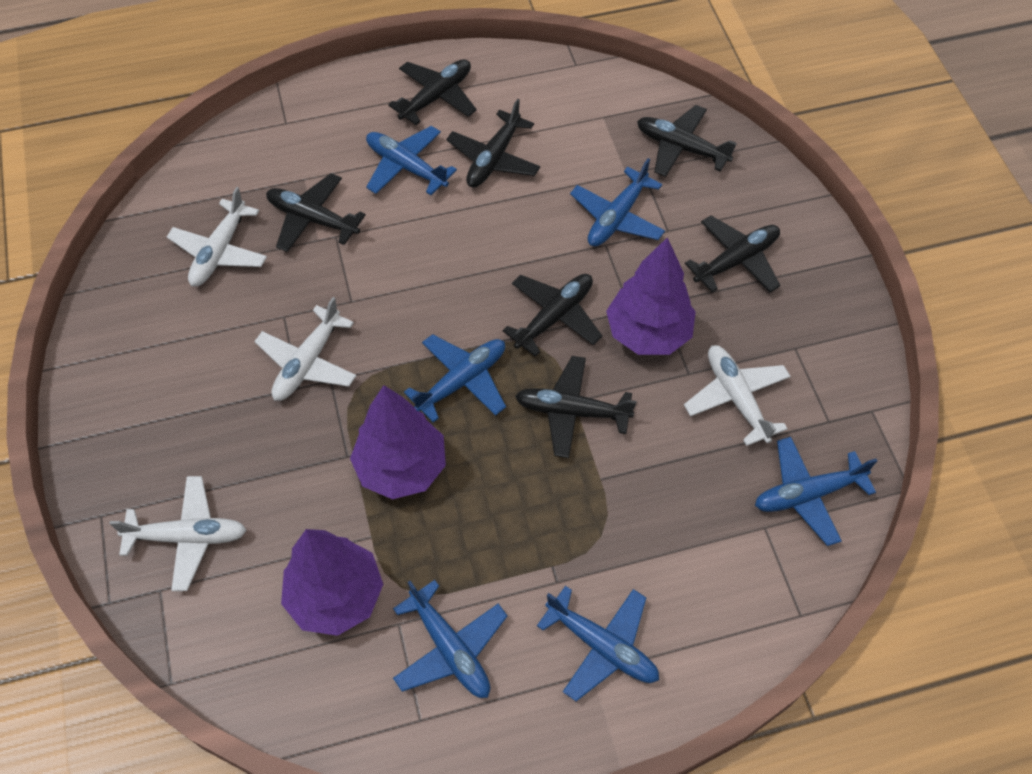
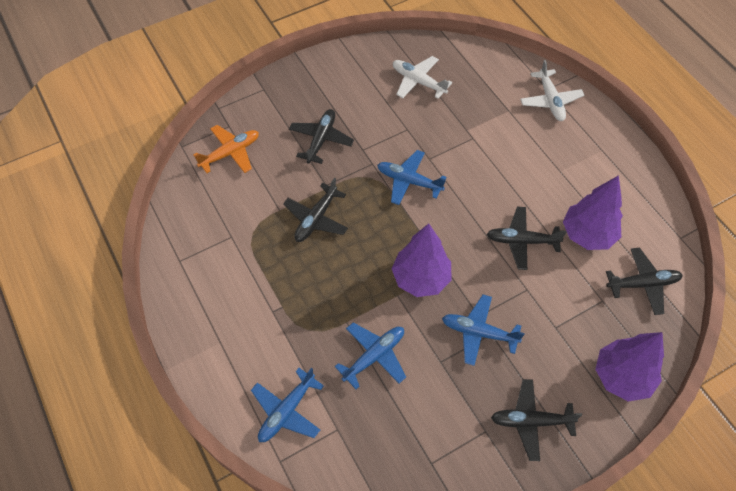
black plane: [266,173,366,252] [388,59,477,125] [446,99,540,187] [502,274,602,357] [515,356,637,458] [637,105,737,177] [685,216,781,293] = 7 -> [283,178,348,242] [289,109,354,164] [487,207,567,270] [491,379,582,461] [606,247,683,315] = 5
blue plane: [366,126,457,195] [393,580,507,698] [404,334,506,423] [537,586,659,701] [570,158,665,246] [755,437,877,546] = 6 -> [251,368,324,442] [335,322,406,389] [377,150,447,205] [442,295,525,366] = 4
orange plane: none = 0 -> [193,125,259,173] = 1
white plane: [109,476,247,591] [167,187,267,287] [254,297,356,401] [684,345,791,446] = 4 -> [393,56,452,99] [520,60,584,121] = 2

